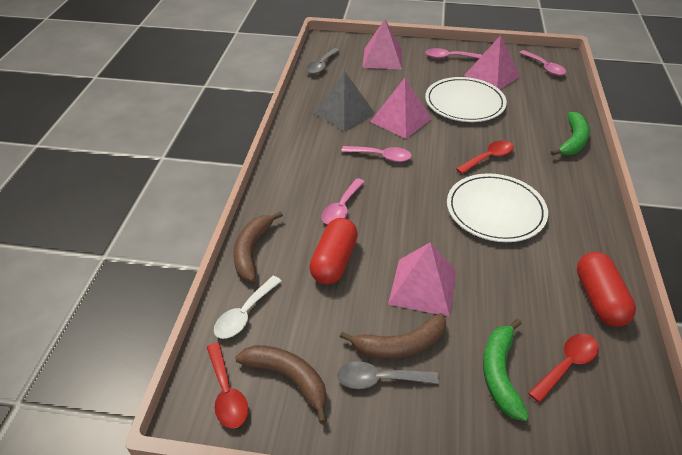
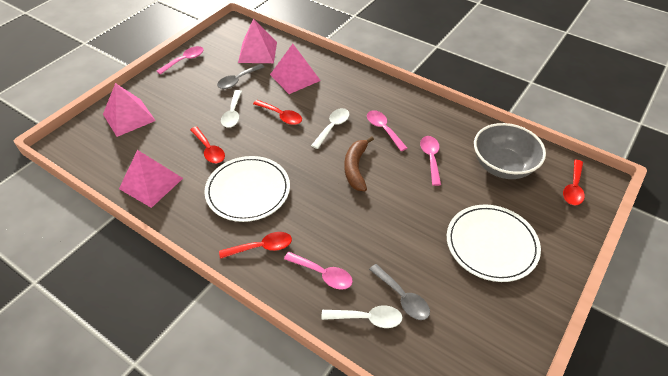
brown banana: [233,211,283,282] [235,345,327,424] [340,313,446,359] = 3 -> [344,136,374,191] = 1
green banana: [483,319,529,421] [551,112,590,156] = 2 -> none = 0
grey bowl: none = 0 -> [474,123,546,179] = 1
grey pyramid: [314,71,375,131] = 1 -> none = 0
red capsule: [309,218,358,284] [577,252,636,327] = 2 -> none = 0
red spoon: [207,342,248,429] [456,140,514,174] [528,334,599,403] = 3 -> [190,126,225,163] [219,232,292,259] [253,100,302,125] [563,160,585,206] = 4
white spoon: [214,276,282,339] = 1 -> [221,90,242,128] [311,108,350,149] [321,305,402,328] = 3

